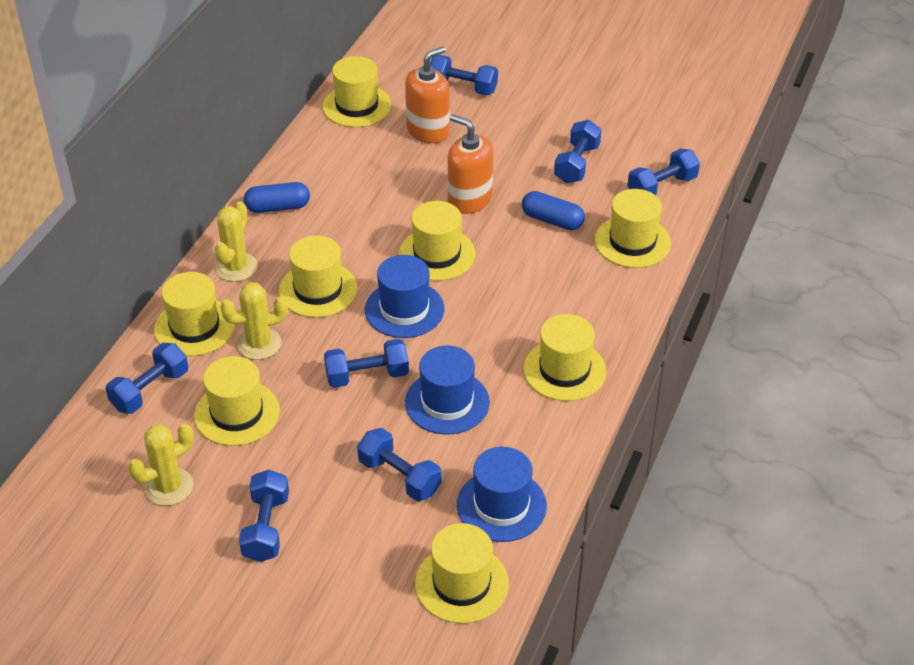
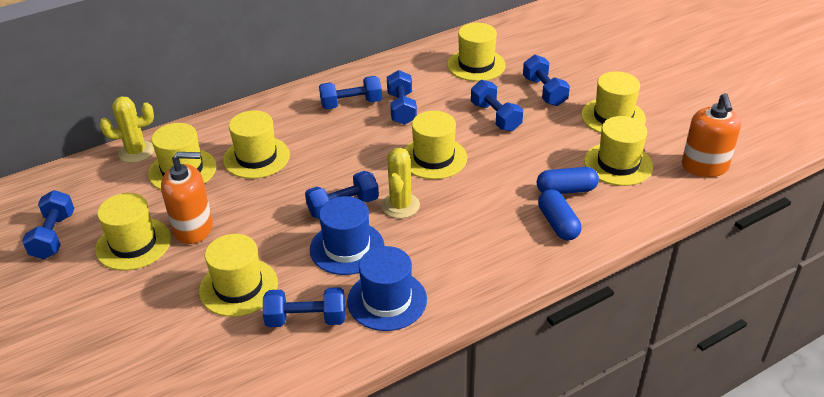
blue hat: [365,255,444,338] [405,346,490,435] [457,447,547,542] = 3 -> [310,196,385,275] [347,246,427,331] = 2
yellow cactus: [128,424,194,506] [215,201,258,282] [220,282,288,360] = 3 -> [100,97,154,163] [381,148,420,218] = 2

